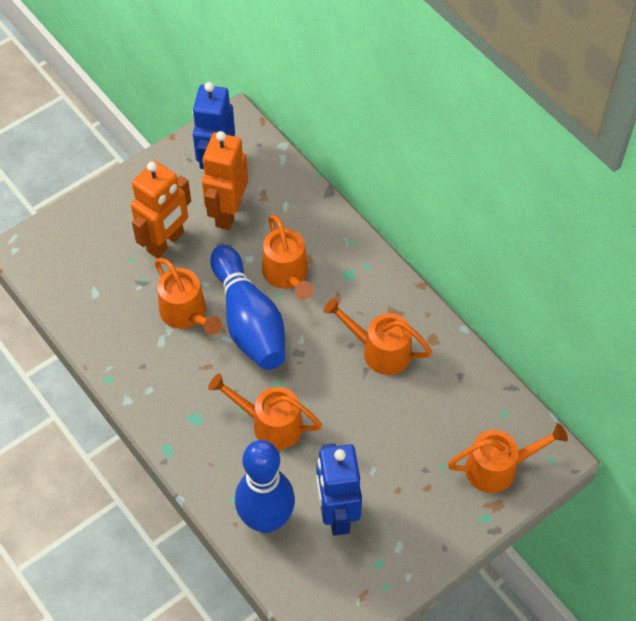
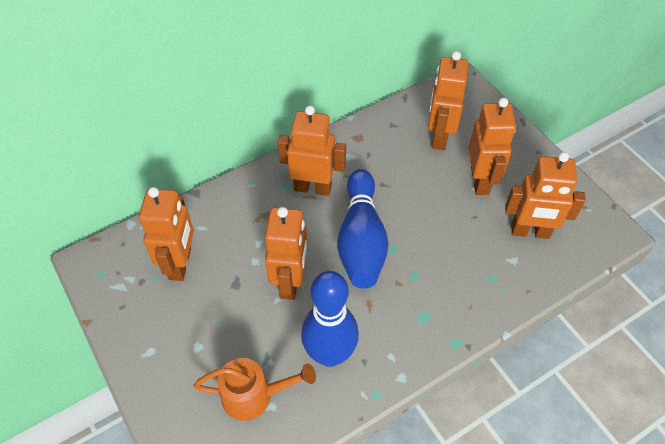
blue robot: [192,82,235,169] [317,443,362,536] = 2 -> none = 0
orange robot: [131,161,191,259] [202,131,248,230] = 2 -> [139,187,194,281] [265,207,308,300] [278,106,346,196] [428,51,469,150] [468,98,516,195] [505,152,586,239] = 6
orange watering can: [155,258,222,335] [208,374,322,449] [262,215,313,300] [324,298,432,375] [448,423,568,493] = 5 -> [194,358,316,421] = 1

